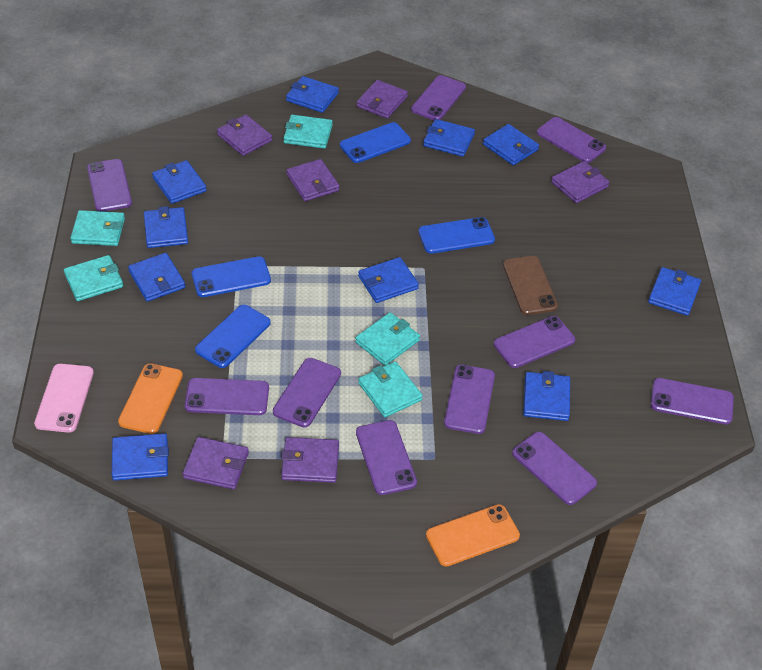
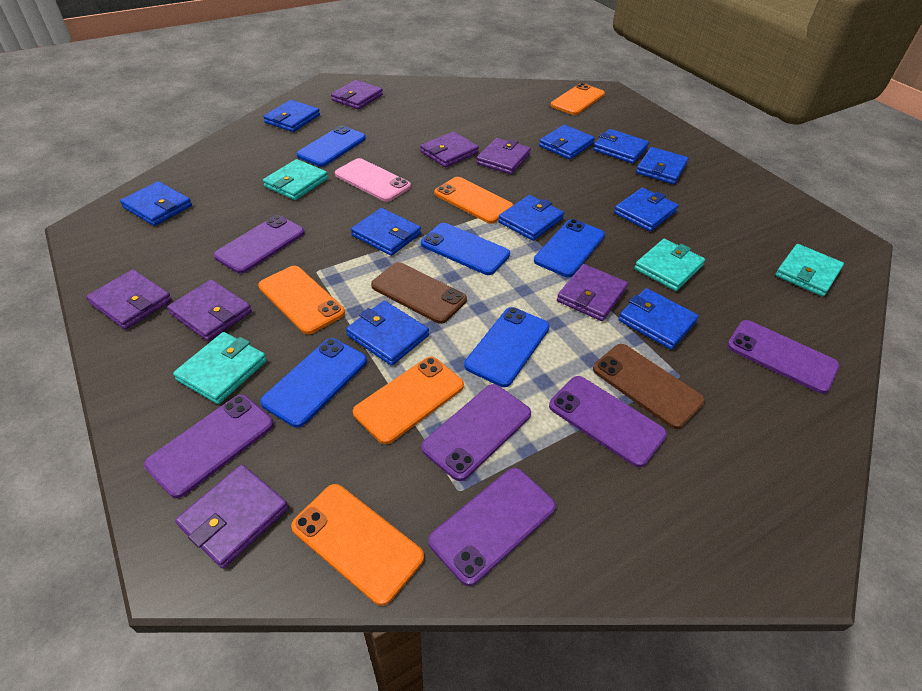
blue phone: [192,256,271,297] [195,305,271,368] [340,122,411,163] [418,217,495,254] = 4 -> [260,338,367,428] [297,125,366,167] [421,223,510,275] [464,307,550,387] [534,219,605,277] = 5
brown phone: [503,256,558,315] = 1 -> [371,262,467,324] [593,344,705,429] = 2
orange phone: [118,363,183,434] [426,504,520,567] = 2 -> [258,266,345,335] [291,484,424,606] [353,357,464,444] [434,177,513,224] [550,83,605,115] = 5
purple phone: [87,159,132,212] [185,378,269,415] [273,358,341,428] [356,420,417,495] [411,75,466,120] [444,365,495,434] [494,316,575,368] [512,432,597,505] [537,117,606,163] [651,378,734,424] = 10 -> [144,395,274,498] [214,215,305,274] [421,384,531,481] [428,468,556,586] [549,376,667,467] [727,320,839,394] = 6
purple wallet: [183,437,249,489] [217,115,272,156] [281,437,339,483] [286,159,340,201] [357,80,408,119] [551,161,609,203] = 6 -> [86,269,172,329] [167,279,252,341] [175,464,289,569] [331,80,383,109] [420,131,479,167] [476,138,531,174] [557,264,628,321] = 7
turquoise wallet: [64,255,123,301] [71,210,125,246] [283,115,333,149] [355,312,420,366] [358,361,423,417] = 5 -> [173,332,267,404] [263,159,328,200] [634,239,705,291] [775,244,844,297] = 4

